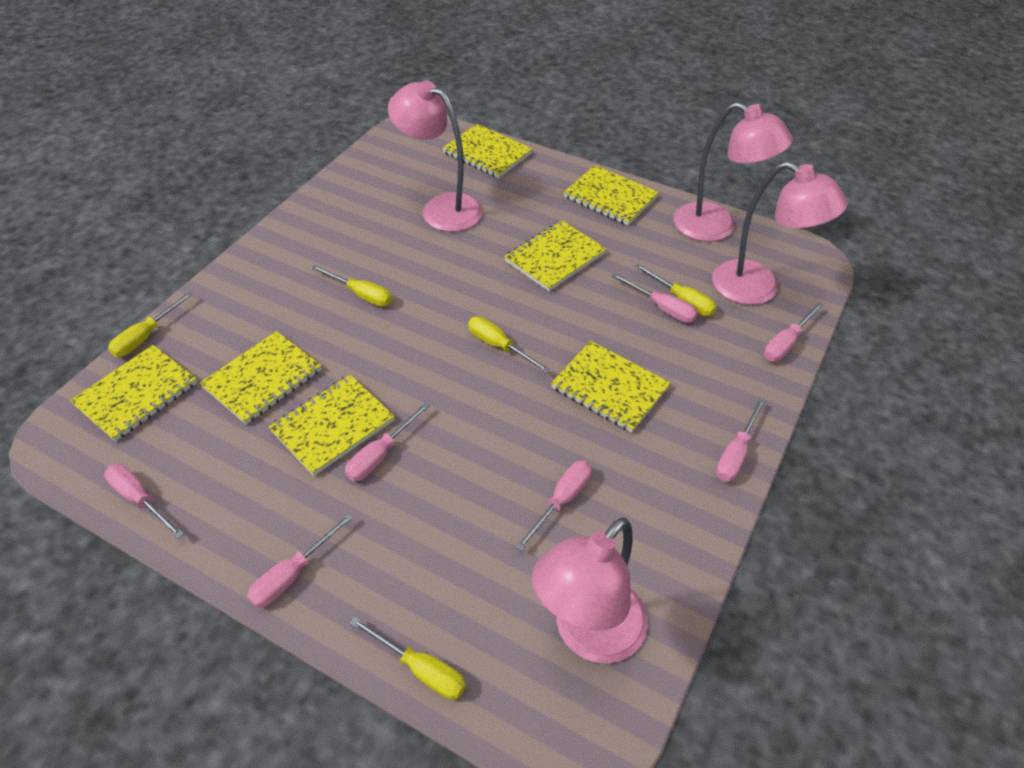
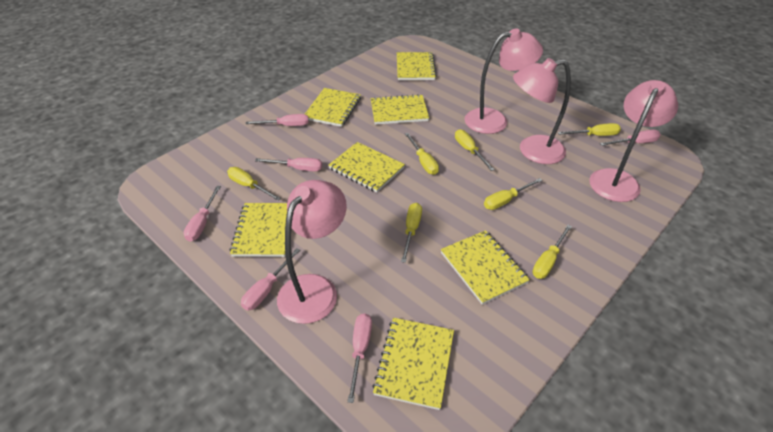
pink screwdriver: [104,464,184,539] [247,514,353,608] [345,403,430,481] [516,461,592,551] [611,273,698,323] [716,398,766,482] [764,302,823,361] = 7 -> [184,186,221,241] [241,248,300,310] [246,114,309,126] [255,158,322,171] [347,313,372,403] [600,130,660,146] = 6
yellow screwdriver: [108,292,193,357] [311,265,392,306] [349,616,466,700] [468,316,551,373] [634,264,717,316] = 5 -> [227,167,281,201] [401,203,422,263] [405,133,439,175] [455,129,495,171] [484,178,543,210] [533,225,572,279] [557,123,621,136] = 7

